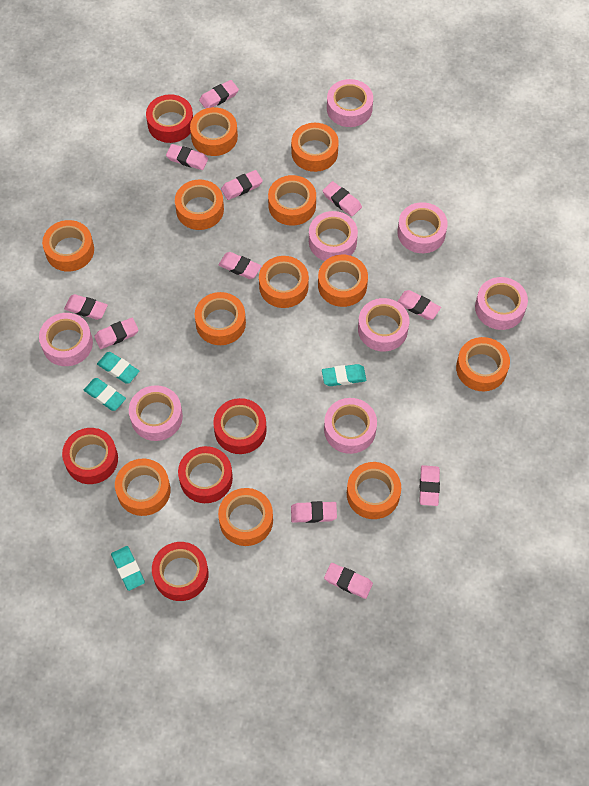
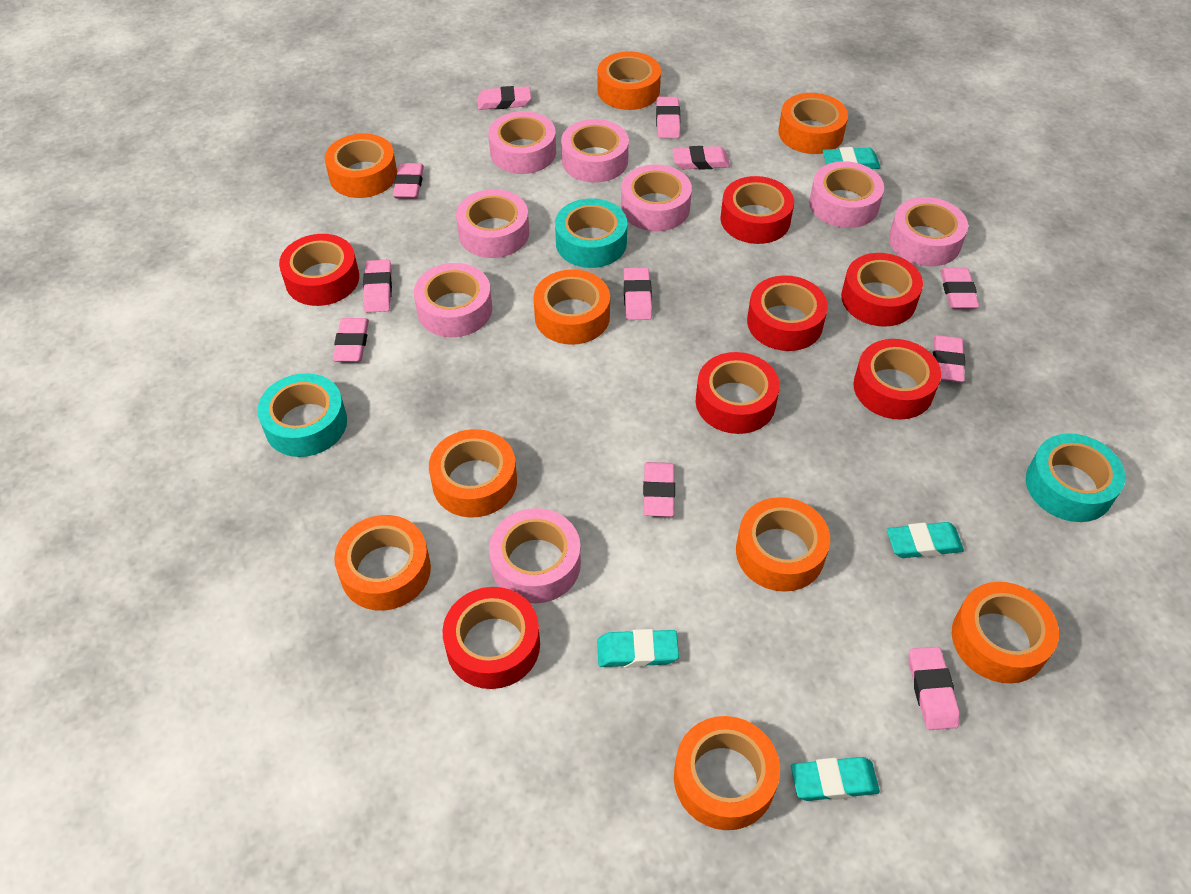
orange tape: [42,220,94,272] [115,459,170,516] [175,180,224,230] [190,107,238,156] [195,292,246,345] [218,488,273,546] [259,256,309,308] [268,175,316,226] [291,123,339,172] [318,255,368,307] [347,462,401,519] [456,337,510,391] = 12 -> [325,134,397,198] [334,515,431,611] [429,429,517,518] [533,269,610,345] [597,51,661,110] [674,716,780,830] [736,497,830,592] [778,93,848,154] [952,582,1059,683] = 9
red tape: [62,428,118,484] [146,94,193,143] [152,542,209,601] [178,446,233,503] [213,398,267,454] = 5 -> [279,234,359,306] [443,587,540,689] [696,352,780,434] [720,176,794,244] [747,275,828,351] [841,253,923,327] [853,339,941,420] = 7
turquoise tape: none = 0 -> [257,373,347,457] [555,198,627,268] [1026,433,1125,522] = 3

